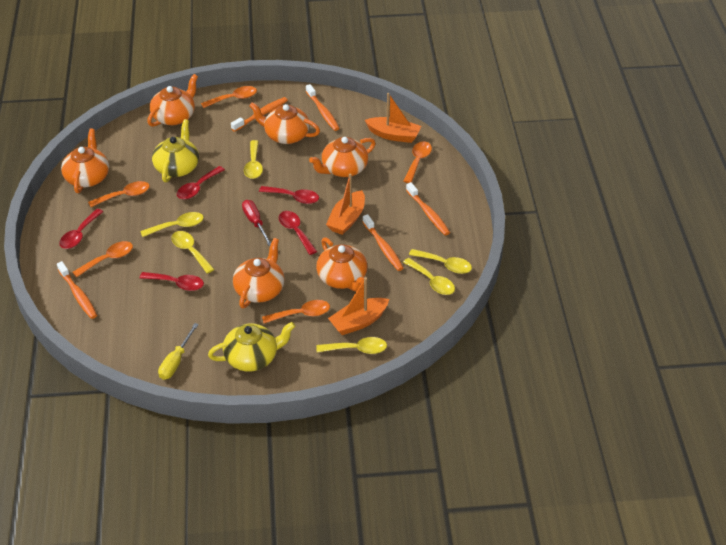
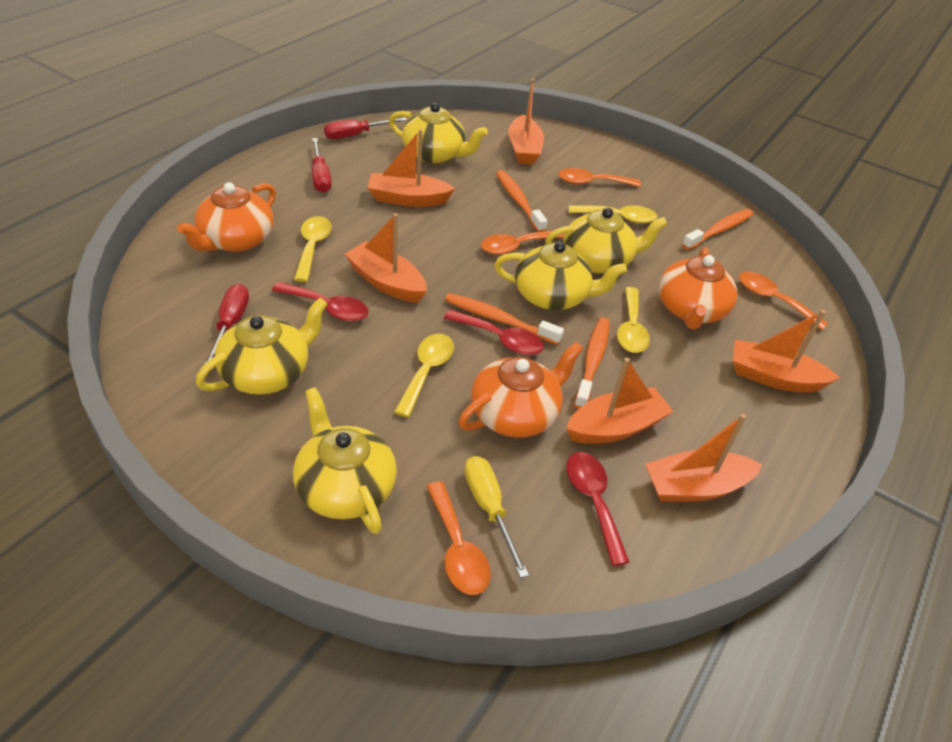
orange boat: [326,174,365,235] [328,277,389,335] [365,93,421,143] = 3 -> [345,213,427,303] [368,129,455,207] [508,79,544,165] [566,357,674,444] [645,414,762,502] [733,310,839,392] = 6
orange spoon: [73,241,133,277] [88,181,150,207] [201,86,257,108] [262,300,330,323] [404,141,432,183] = 5 -> [426,481,491,595] [481,230,565,255] [558,168,641,187] [739,271,829,330] = 4
orange teapot: [61,129,109,193] [147,74,198,127] [233,238,285,308] [249,102,320,144] [309,137,376,177] [316,237,367,292] = 6 -> [177,183,276,252] [459,342,583,438] [659,247,737,330] = 3
orange toothbrush: [57,261,97,319] [231,97,288,132] [306,84,340,131] [363,214,404,271] [406,182,450,235] = 5 -> [445,293,564,345] [496,170,548,232] [574,318,610,409] [682,209,754,250] = 4
red screwdriver: [242,200,271,246] = 1 -> [204,284,249,365] [312,138,332,193] [324,117,407,139] = 3
red spoon: [59,209,103,249] [140,272,204,291] [177,166,225,199] [259,186,319,204] [279,211,317,255] = 5 -> [272,282,369,322] [444,310,544,355] [566,452,630,566] = 3
yellow spoon: [140,212,204,237] [171,231,215,274] [244,140,263,179] [317,337,387,354] [403,258,455,295] [409,249,472,274] = 6 -> [294,216,332,282] [394,334,454,417] [569,205,658,224] [617,287,650,353] = 4
yellow teapot: [152,119,199,182] [208,322,295,372] = 2 -> [196,297,328,395] [293,387,397,534] [389,103,488,164] [494,241,627,310] [545,207,667,274] = 5

